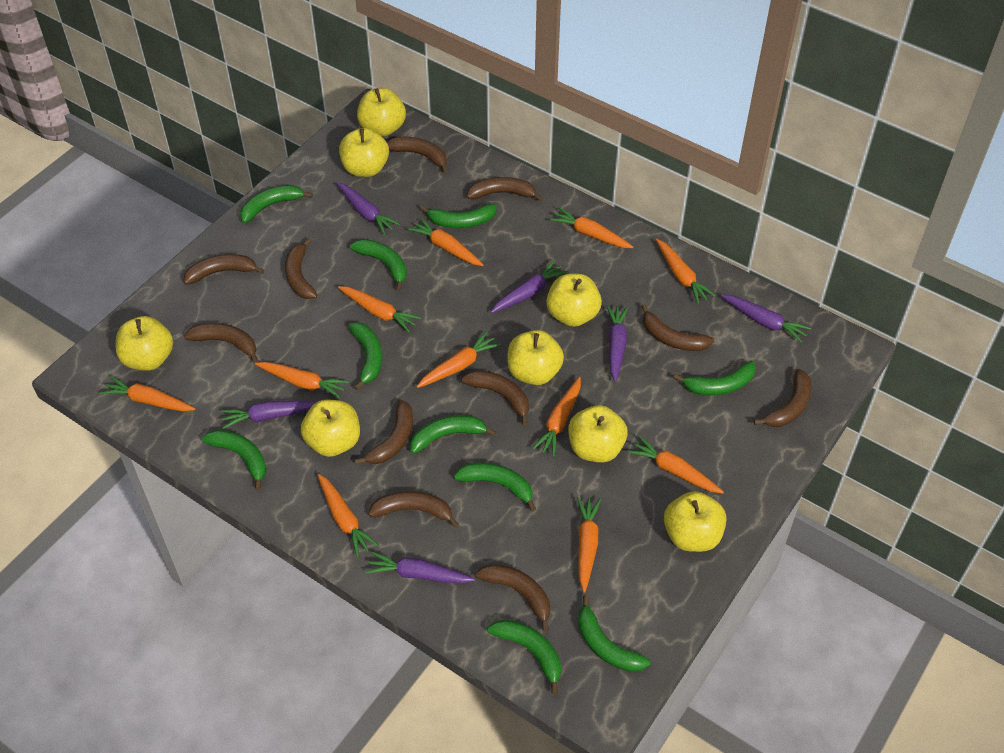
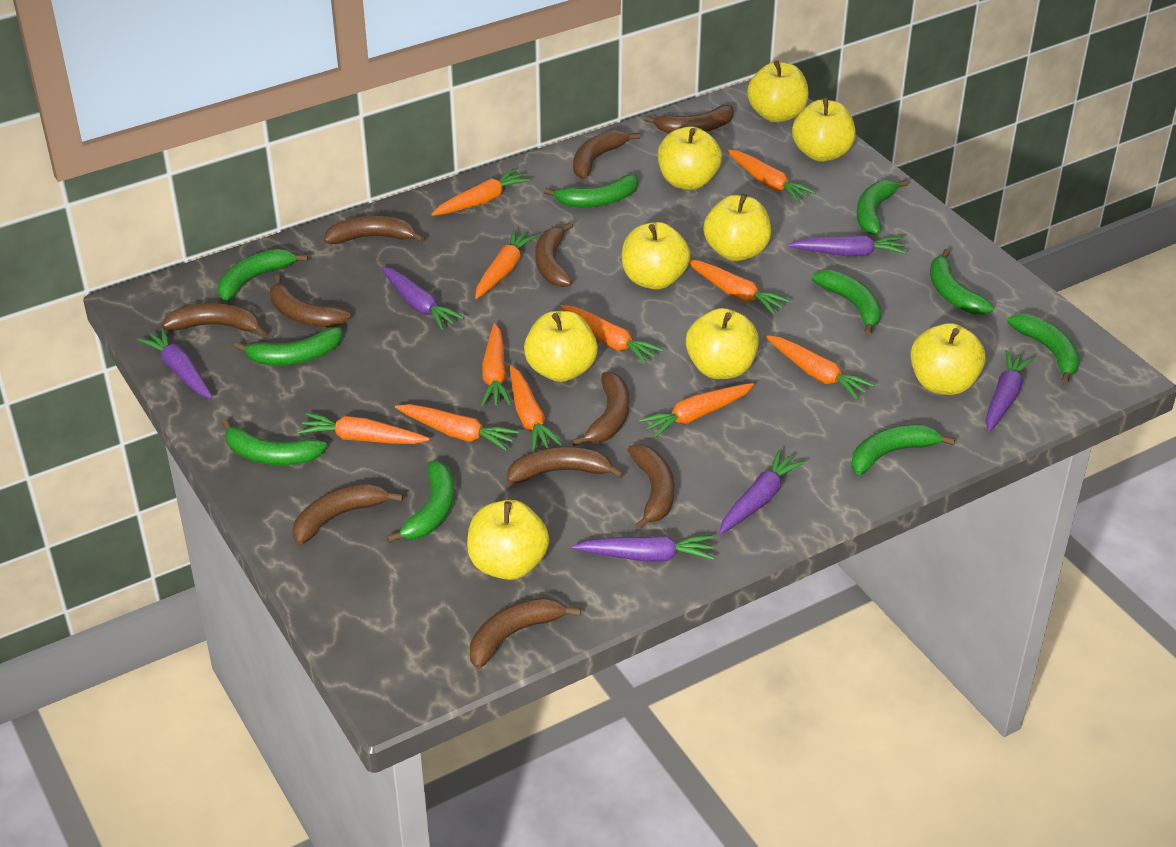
yellow apple: [116,316,173,370] [301,400,360,457] [339,128,389,177] [357,88,406,136] [507,330,564,385] [546,274,602,327] [568,405,628,462] [664,491,727,552] = 8 -> [467,500,549,580] [524,311,598,382] [622,222,690,290] [658,126,722,190] [686,308,759,379] [703,194,771,261] [747,60,809,122] [792,97,855,162] [910,323,986,395] = 9

